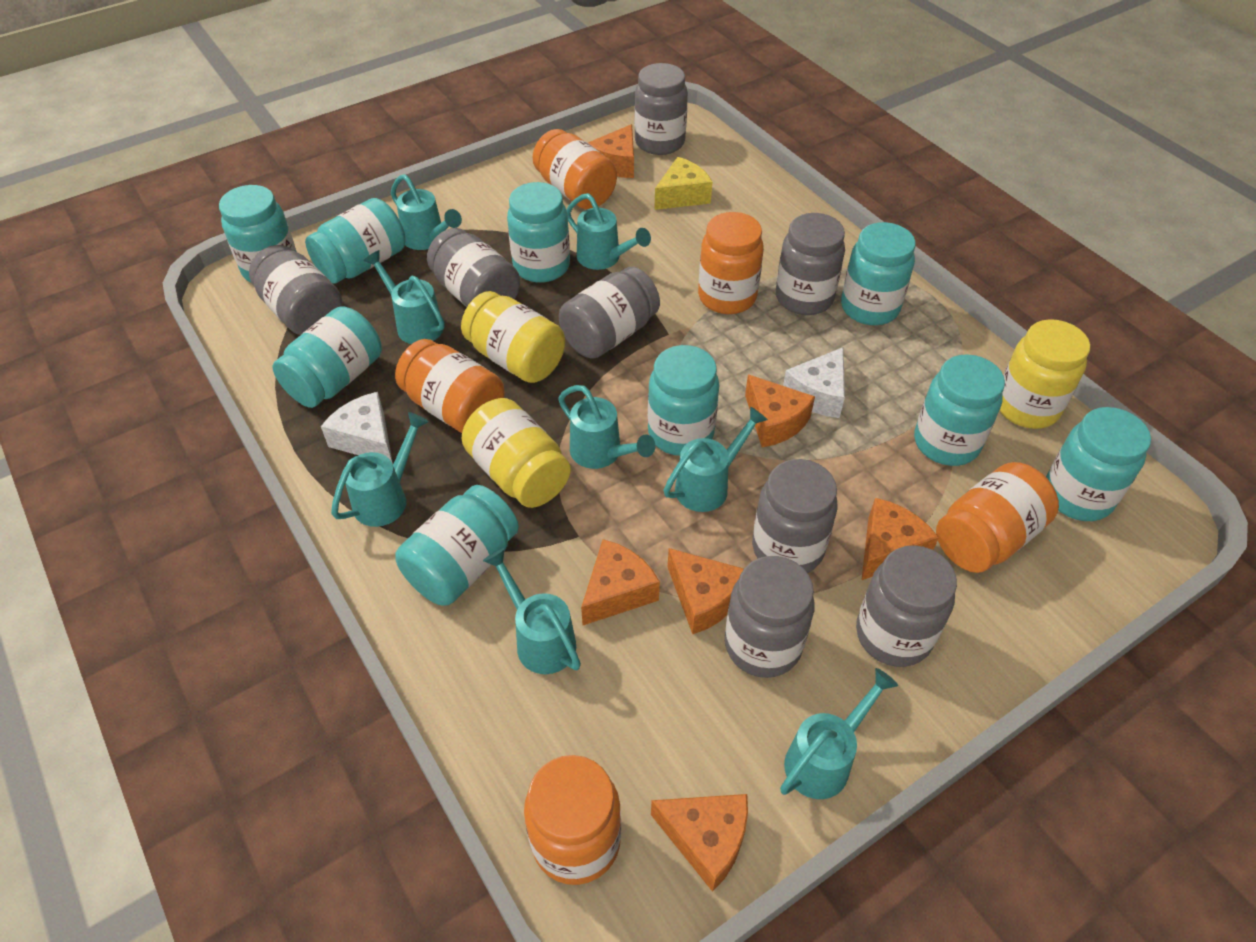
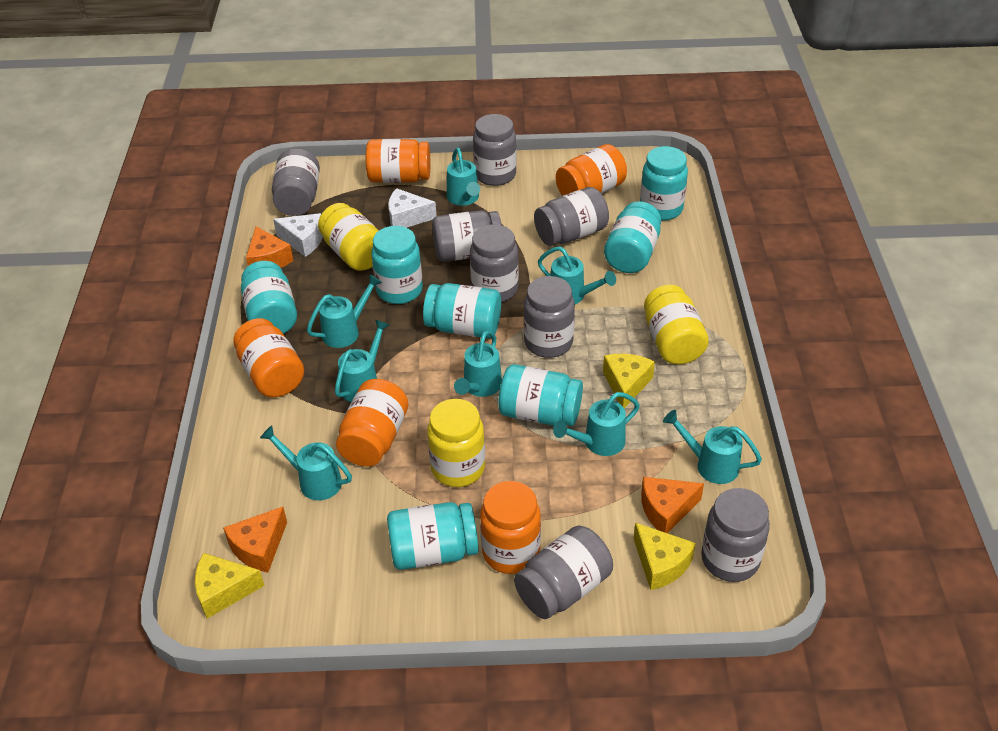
orange cheese: [581,539,660,625] [588,124,634,178] [651,794,748,892] [668,548,744,634] [745,374,815,447] [861,498,939,580] = 6 -> [223,507,287,573] [246,227,293,268] [641,477,704,533] = 3
turquoise jar: [219,185,297,283] [272,306,382,408] [305,198,406,283] [395,485,519,606] [507,182,570,283] [648,345,719,456] [841,222,916,325] [914,354,1005,466] [1046,407,1151,521] = 9 -> [241,261,297,334] [371,226,423,304] [387,502,478,570] [423,283,501,338] [498,364,583,426] [604,201,661,273] [640,146,688,221] = 7
yellow cheese: [654,157,712,210] = 1 -> [195,553,265,619] [603,354,655,408] [634,523,696,590] = 3

